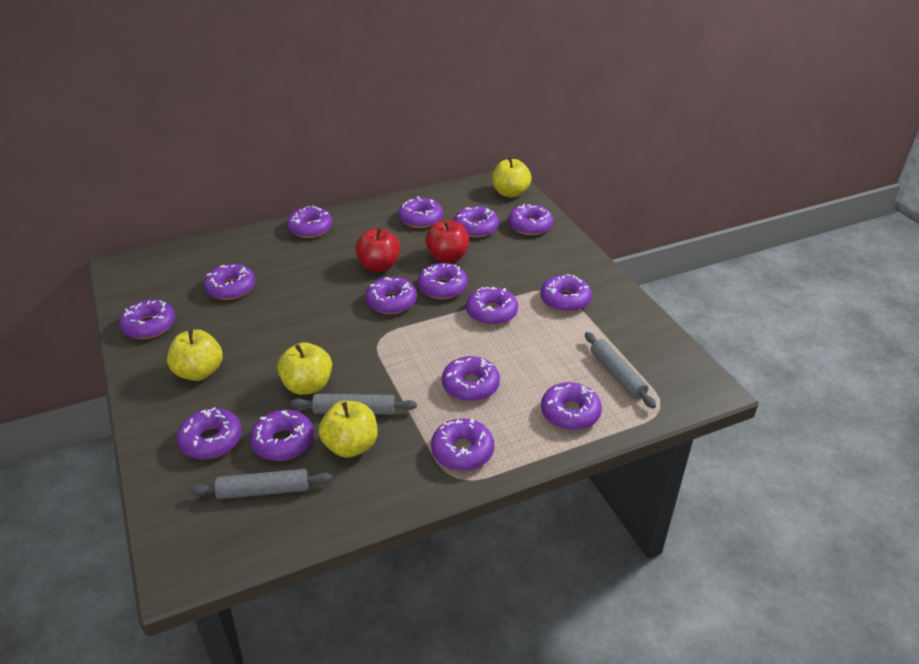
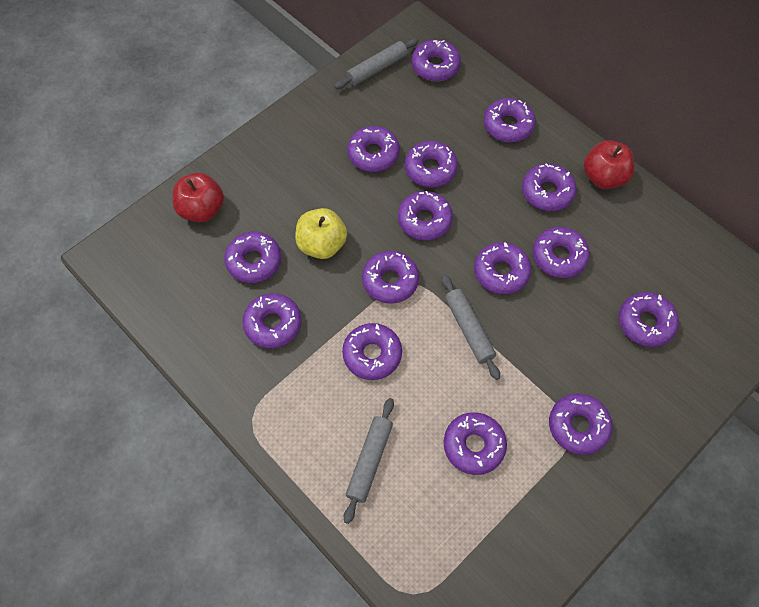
yellow apple: [167,329,223,381] [277,342,332,395] [319,401,377,458] [492,157,531,198] = 4 -> [295,208,347,259] = 1

